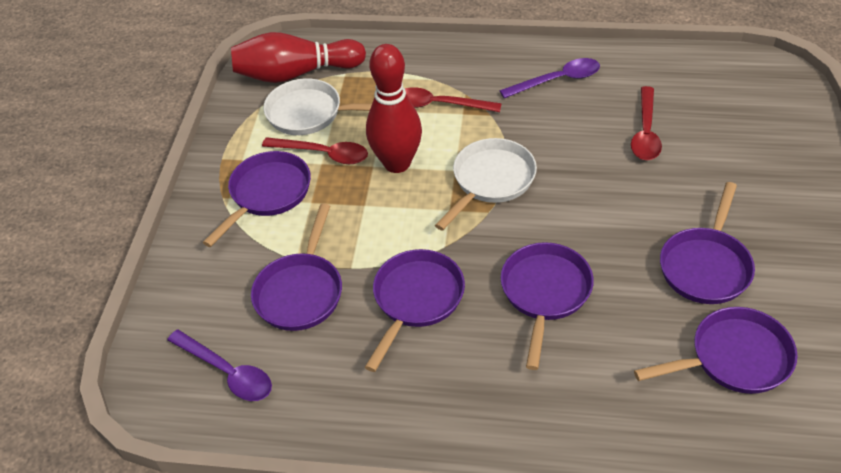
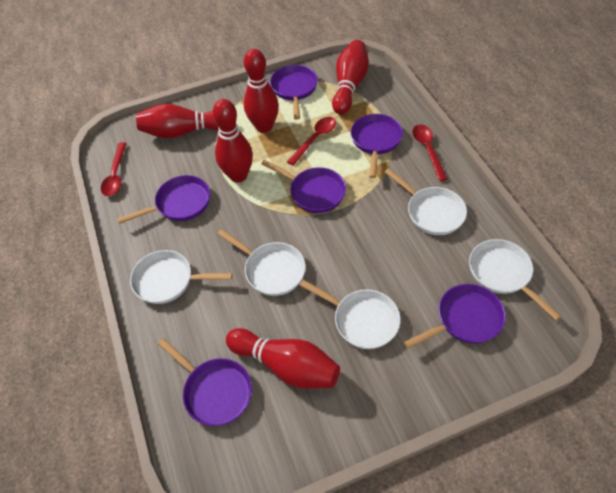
purple spoon: [167,330,272,401] [499,58,600,98] = 2 -> none = 0
red bowling pin: [231,32,366,83] [366,44,422,173] = 2 -> [136,104,219,139] [213,99,253,182] [226,328,340,388] [244,49,279,133] [332,40,369,115] = 5
white pan: [263,78,372,135] [435,138,537,231] = 2 -> [130,250,232,304] [217,229,306,296] [299,280,401,349] [385,168,467,235] [469,239,561,320] = 5

